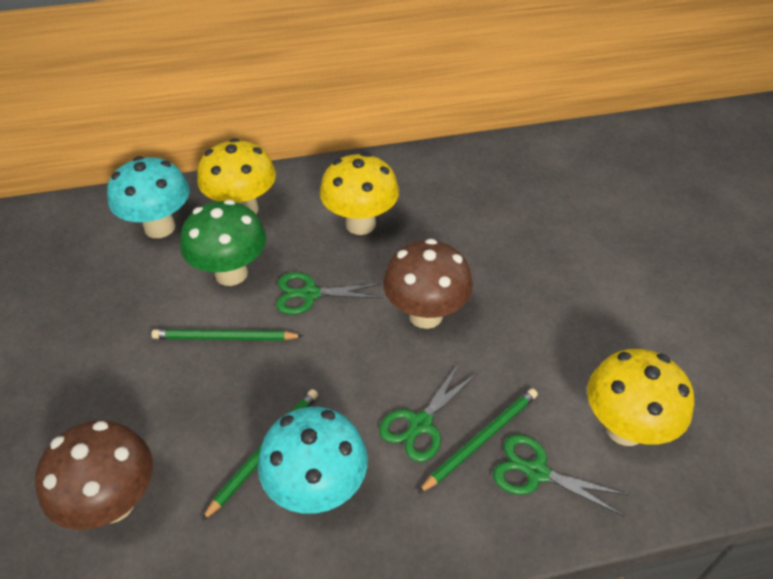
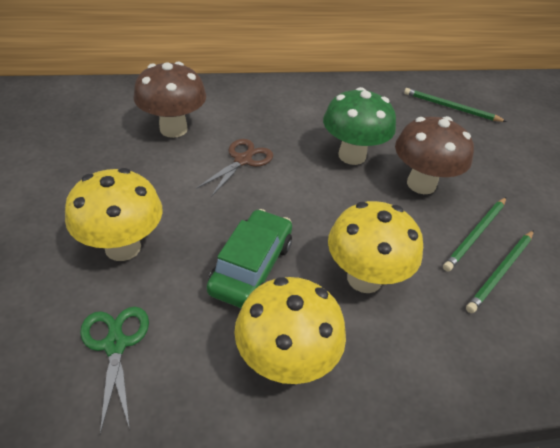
brown scissors: none = 0 -> [196,139,273,197] = 1
green car: none = 0 -> [207,209,292,308] = 1
green scissors: [276,272,383,315] [379,363,477,462] [493,434,629,516] = 3 -> [80,307,149,434] = 1
turquoise mushroom: [107,156,190,238] [258,407,368,514] = 2 -> none = 0

